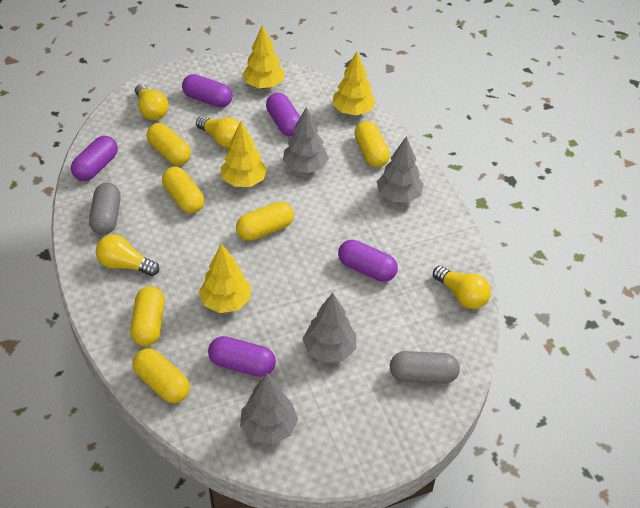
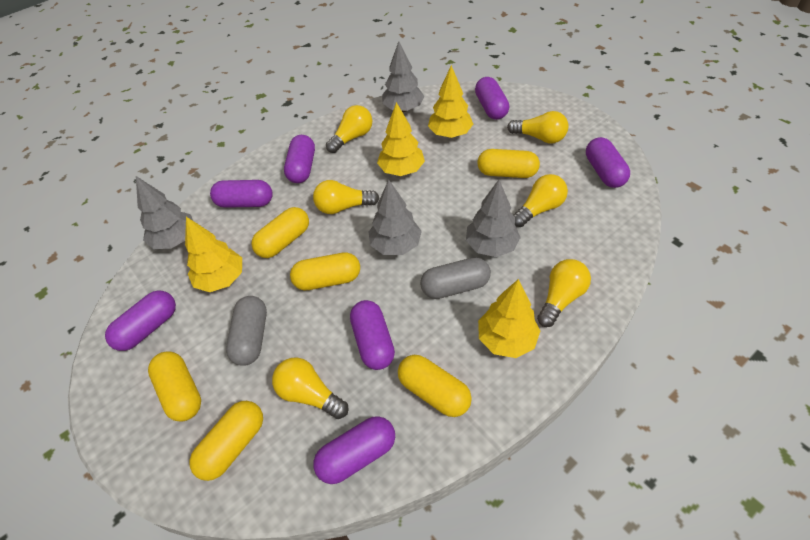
purple capsule: [71,136,118,181] [182,74,232,108] [208,336,276,377] [266,93,300,136] [338,240,398,282] = 5 -> [105,290,176,351] [210,180,273,208] [284,135,315,183] [313,416,395,484] [350,300,395,370] [475,77,509,120] [586,137,630,188] = 7
yellow light bulb: [96,234,159,276] [135,84,169,120] [196,116,240,148] [433,266,491,309] = 4 -> [272,357,349,419] [313,180,379,214] [326,105,372,153] [507,111,568,143] [513,174,568,227] [537,259,591,327] = 6

